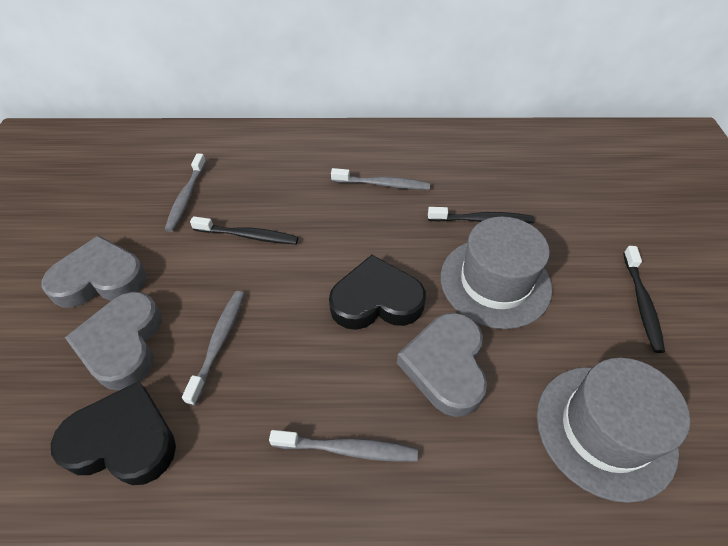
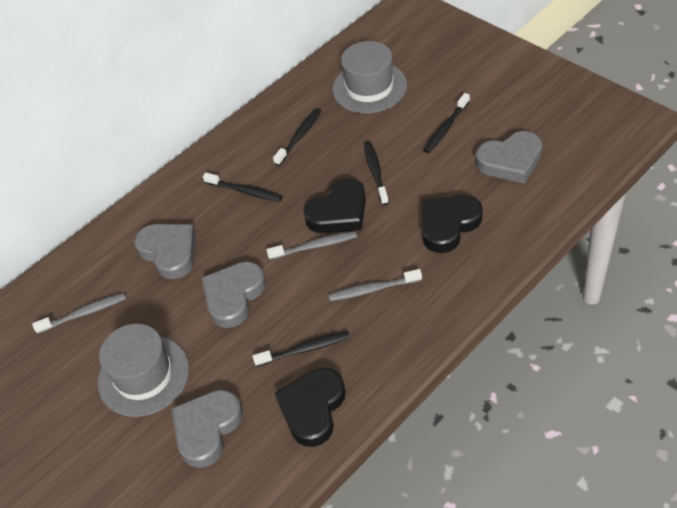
black heart: [51,381,176,485] [329,255,426,330] = 2 -> [275,368,346,447] [304,178,366,233] [422,195,483,253] = 3
black toothbrush: [190,216,298,244] [428,207,535,223] [623,246,665,353] = 3 -> [203,172,282,202] [253,331,350,367] [273,108,321,166] [364,141,389,205] [423,93,470,153] = 5
grey heart: [42,235,147,308] [65,292,162,390] [397,313,487,417] = 3 -> [134,224,196,279] [171,389,243,468] [202,261,266,328] [476,131,542,183] = 4
grey toothbrush: [165,153,206,232] [182,291,244,406] [269,430,418,462] [331,168,430,190] = 4 -> [32,293,126,334] [267,231,357,260] [329,269,422,301] = 3

